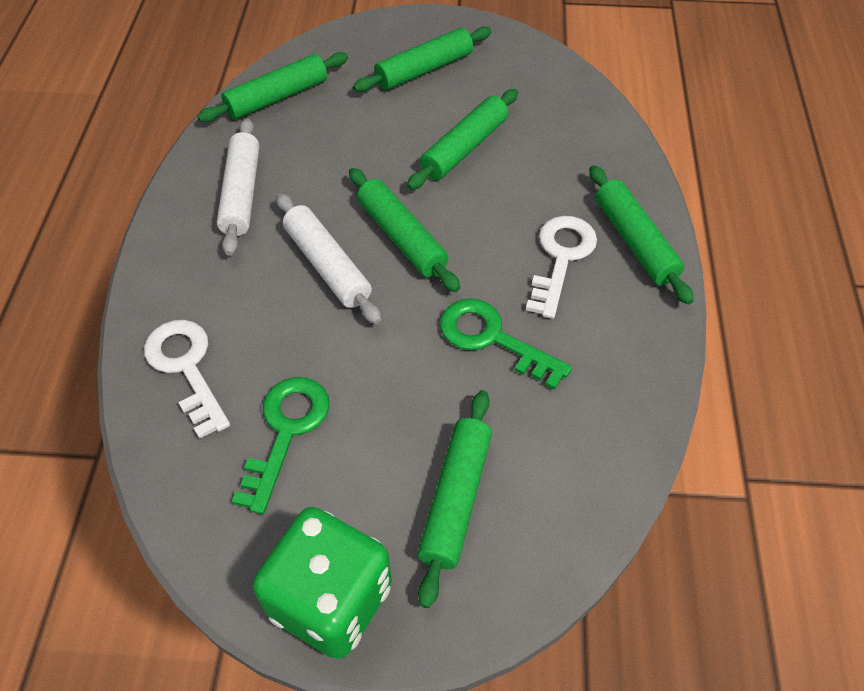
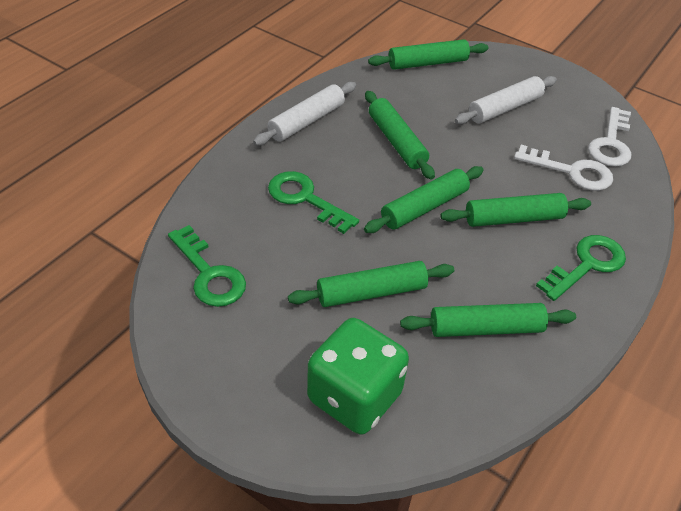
green key: [232,377,330,514] [440,298,572,390] = 2 -> [168,225,246,307] [268,171,359,234] [536,235,626,301] = 3

